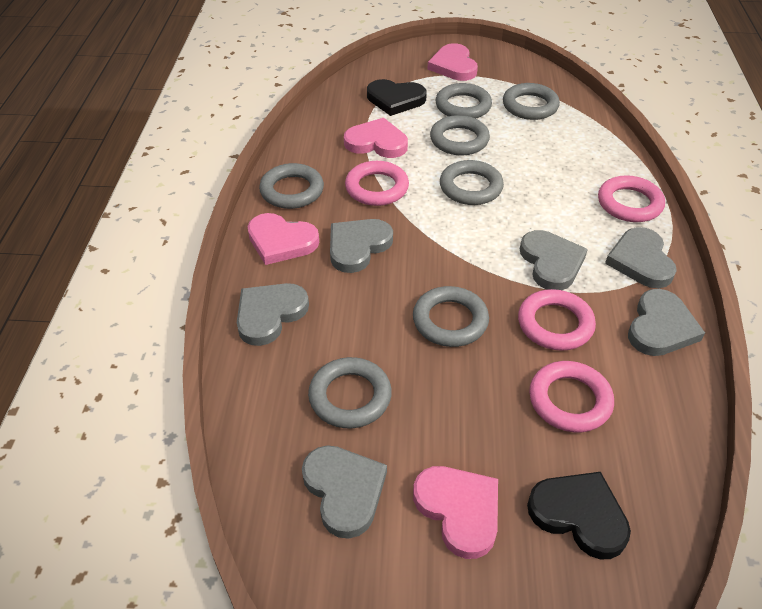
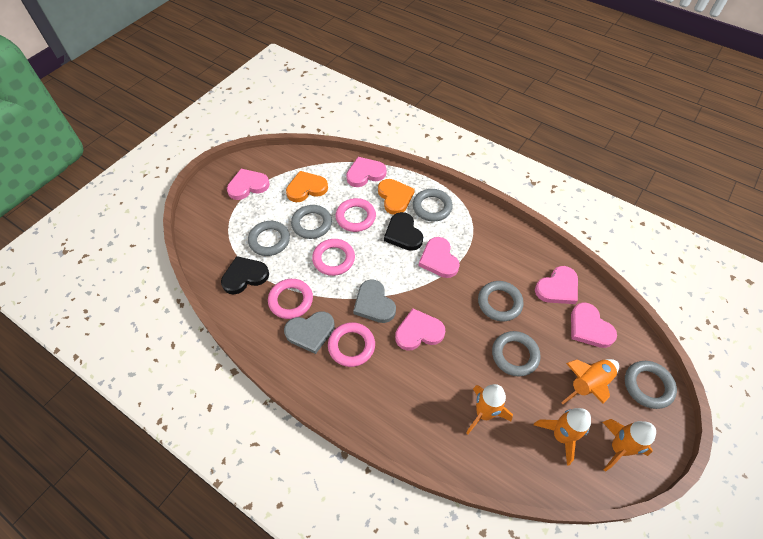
grey heart: [237,283,309,346] [302,445,387,539] [330,219,393,273] [520,230,588,290] [605,227,677,288] [628,289,705,356] = 6 -> [284,311,335,354] [353,279,396,323] = 2
grey ring: [259,163,324,209] [308,357,392,428] [413,286,489,347] [430,115,490,155] [436,83,492,119] [440,160,504,205] [503,83,560,120] = 7 -> [248,221,290,256] [291,205,332,239] [413,189,453,222] [478,281,524,321] [492,331,541,377] [625,361,677,409] = 6
orange heart: none = 0 -> [286,171,328,202] [378,179,415,215] = 2
orange rocket: none = 0 -> [466,384,513,434] [534,408,591,466] [561,359,619,404] [603,419,656,472] = 4
pink heart: [247,213,319,265] [344,118,408,158] [413,466,498,559] [428,43,478,81] = 4 -> [227,169,270,200] [346,157,387,187] [395,308,445,350] [419,237,460,278] [535,266,578,304] [571,303,617,348] = 6

